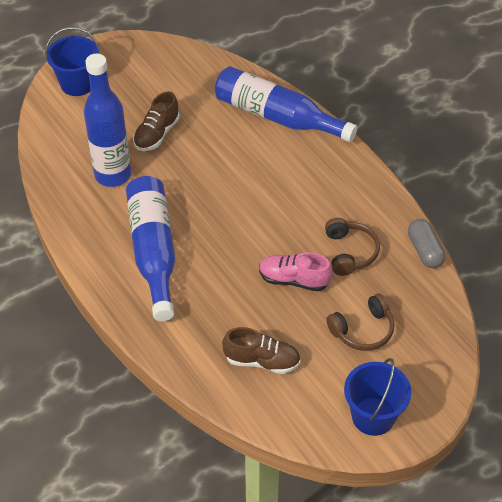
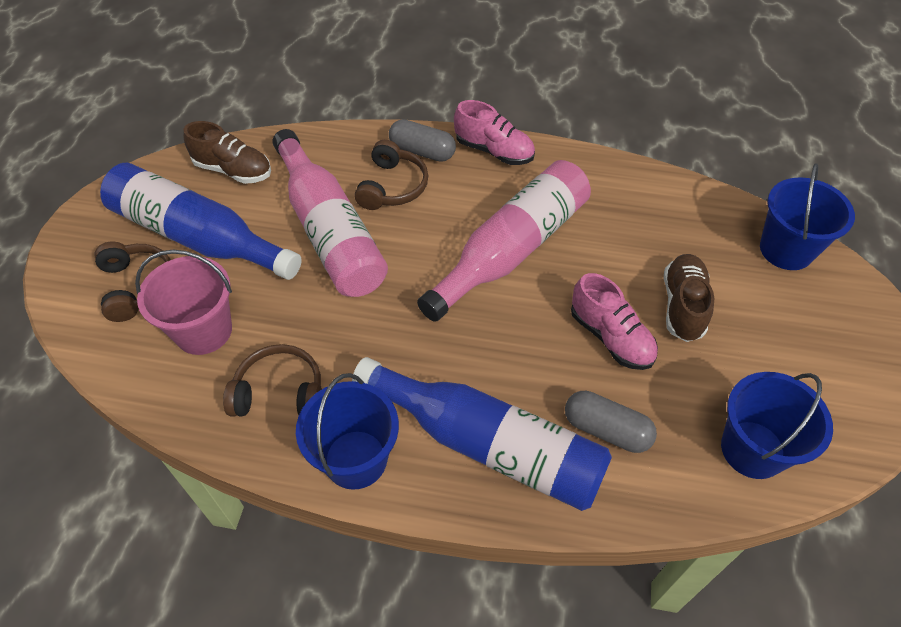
blue bottle: [84,54,131,187] [126,176,175,321] [215,66,357,142] = 3 -> [100,163,302,280] [352,357,612,511] = 2
blue bucket: [45,27,100,96] [344,358,411,436] = 2 -> [296,373,399,490] [721,372,833,479] [760,163,855,270] = 3
brown headphones: [325,218,380,276] [326,294,394,351] = 2 -> [95,242,171,322] [223,344,322,417] [354,140,429,210] = 3
grey capsule: [408,219,446,269] = 1 -> [389,119,456,162] [565,391,657,453] = 2
pink bottle: none = 0 -> [272,129,388,297] [417,160,591,322] = 2
pink bucket: none = 0 -> [135,250,232,355] = 1
pink shoe: [259,252,332,291] = 1 -> [454,100,535,165] [571,273,658,370] = 2

